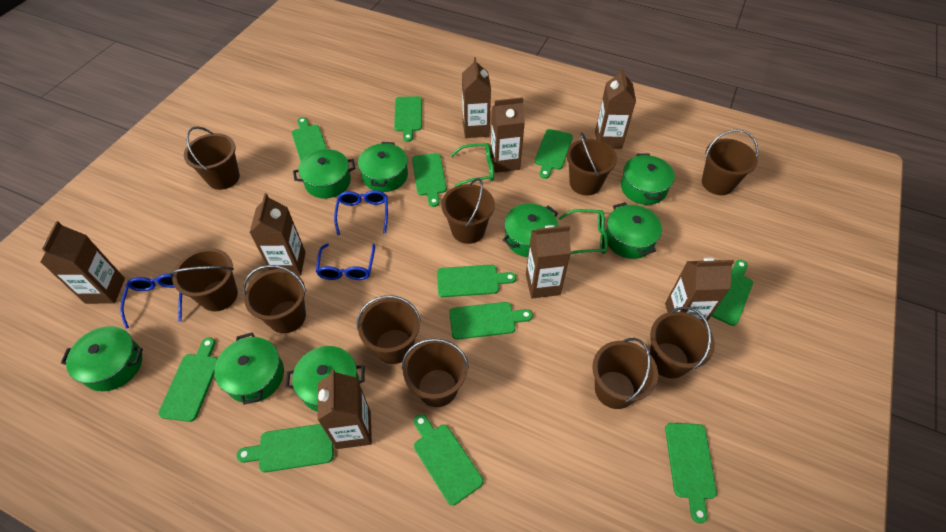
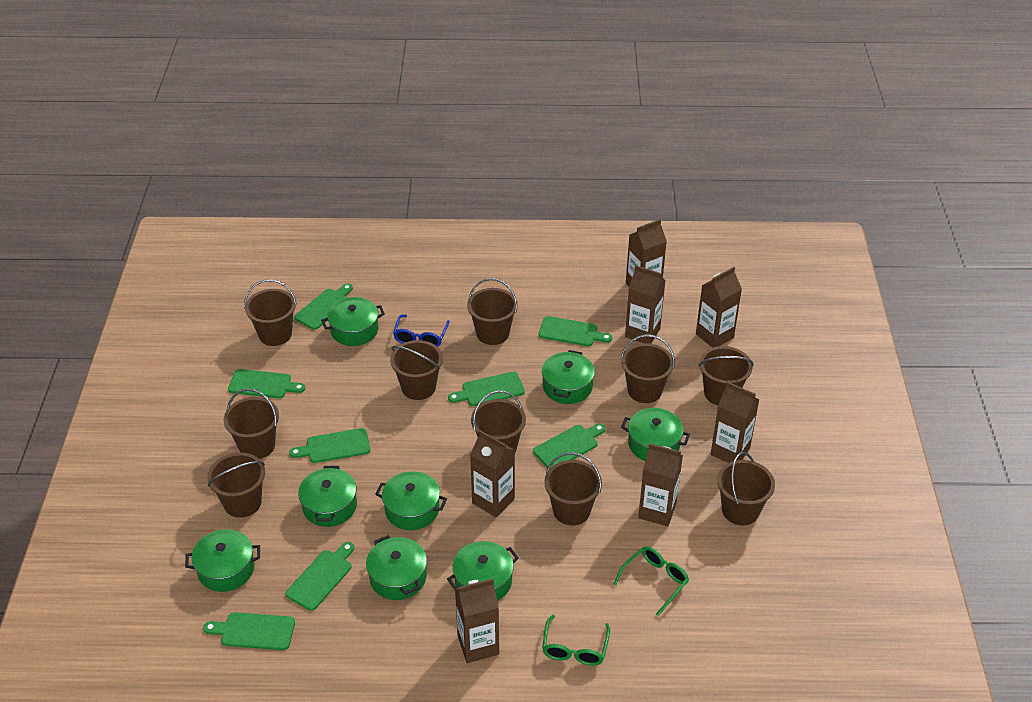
blue glasses: [120,274,182,329] [316,243,375,280] [334,190,388,235] = 3 -> [393,315,450,347] = 1
brown carton: [40,221,125,304] [249,193,306,276] [317,369,372,449] [462,57,491,138] [490,97,525,173] [526,225,571,298] [595,68,636,149] [665,257,734,323] = 8 -> [455,578,499,663] [470,430,515,517] [625,265,665,344] [626,219,667,286] [638,443,683,526] [696,267,742,348] [711,381,760,463] = 7
green cutting board: [158,337,217,422] [237,424,334,472] [292,117,327,161] [394,96,422,142] [412,153,447,207] [414,414,483,505] [437,265,516,297] [449,302,533,340] [535,129,573,179] [665,423,717,524] [711,260,753,326] = 11 -> [203,612,295,650] [228,369,305,398] [286,542,354,611] [289,428,370,463] [294,284,353,330] [448,372,525,406] [533,424,605,468] [539,316,612,346] = 8

